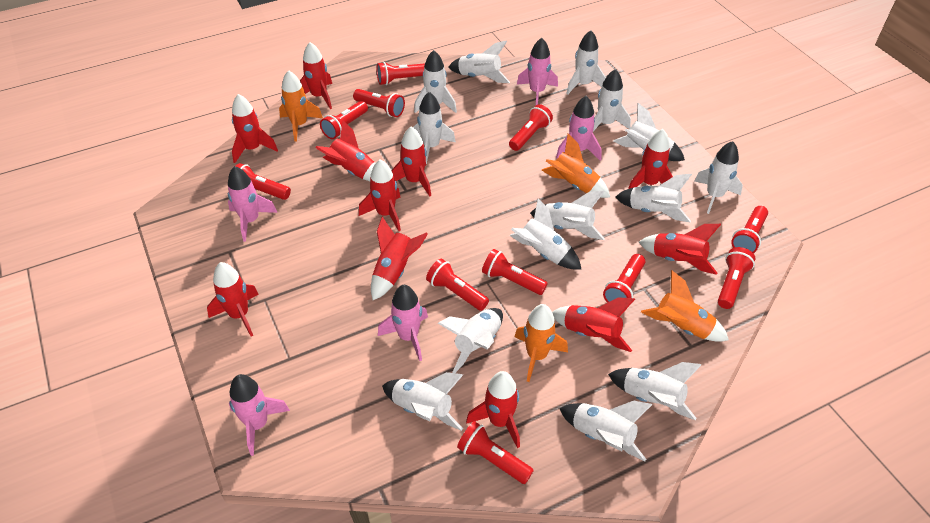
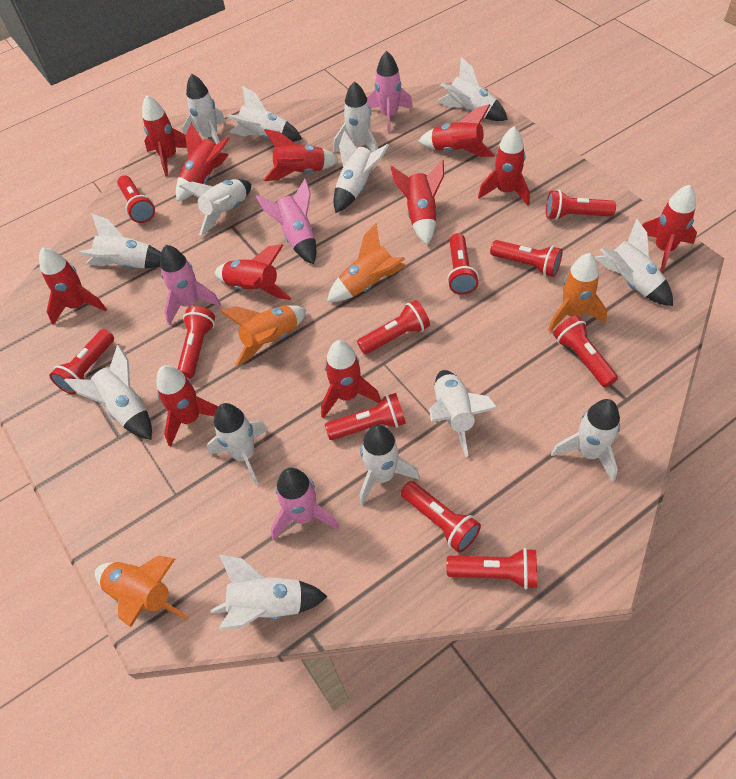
pink rocket: [228,166,277,241] [229,374,290,456] [378,285,428,361] [517,38,558,105] [556,96,602,161] = 5 -> [160,245,221,325] [256,179,316,265] [271,468,339,540] [367,51,413,134] = 4

